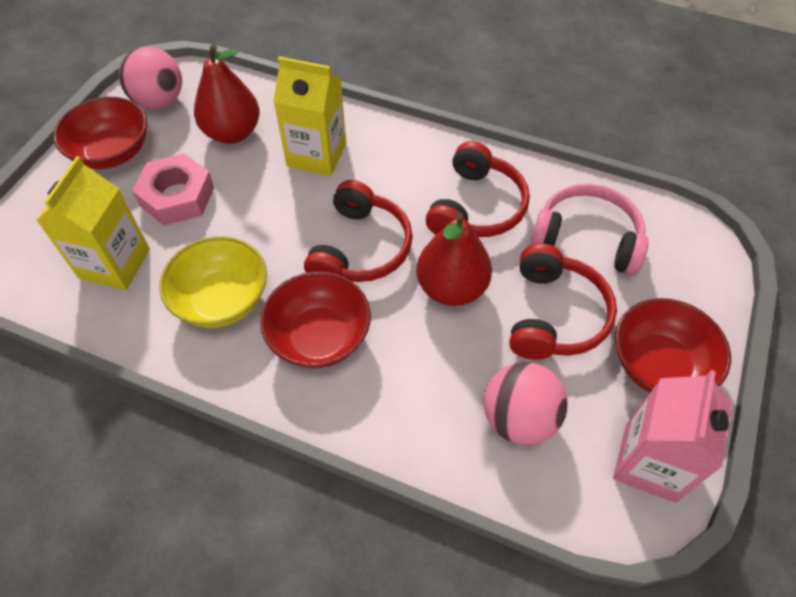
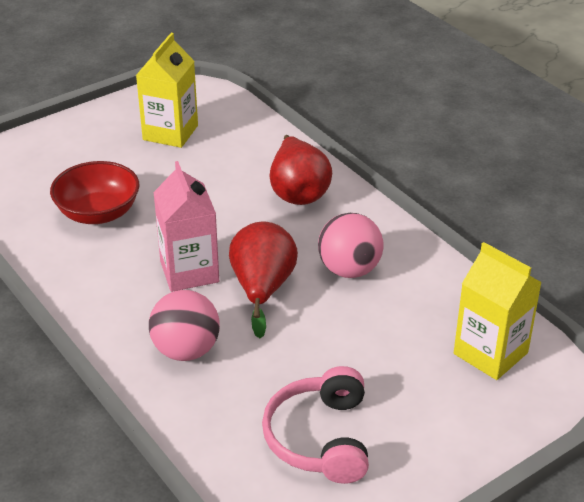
pink nut: [132,153,214,226] = 1 -> none = 0
red bowl: [53,97,147,169] [260,272,371,368] [615,298,731,393] = 3 -> [50,161,139,224] = 1
red headphones: [304,180,413,282] [426,141,530,237] [509,243,617,360] = 3 -> none = 0
yellow bowl: [159,236,267,328] = 1 -> none = 0

